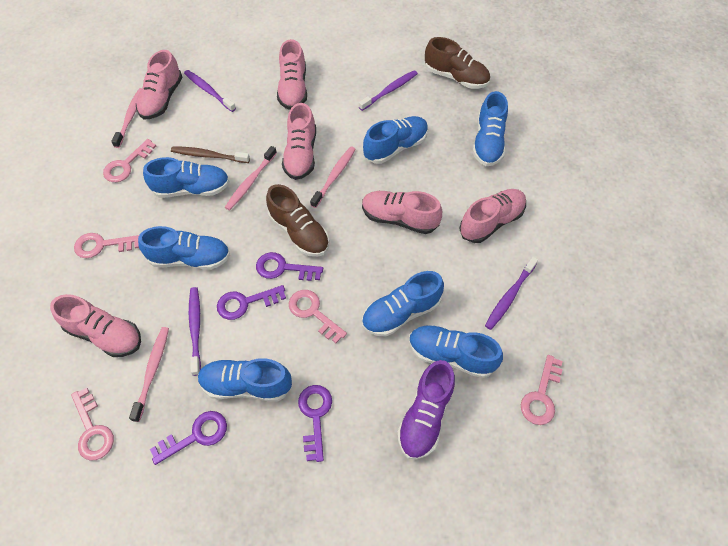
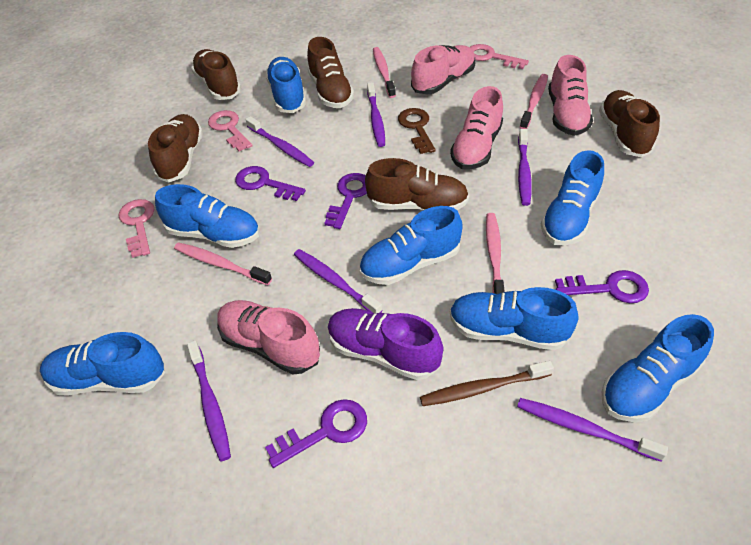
brown key: none = 0 -> [398,108,436,154] = 1
brown shoe: [266,184,330,257] [425,37,490,89] = 2 -> [148,114,203,183] [191,49,241,100] [307,37,354,108] [365,158,469,210] [599,90,660,157] = 5
pink key: [71,388,114,461] [74,233,139,258] [103,139,156,182] [289,290,347,343] [521,355,563,425] = 5 -> [118,199,154,258] [208,110,253,151] [469,44,529,69] = 3
pink shoe: [50,294,141,357] [136,50,182,119] [277,39,307,110] [282,103,316,180] [362,191,442,234] [459,189,526,243] = 6 -> [217,300,320,374] [411,45,476,94] [450,86,503,169] [548,55,593,136] = 4
purple toothbrush: [184,70,236,112] [189,287,201,376] [359,70,418,111] [485,256,538,330] = 4 -> [187,341,231,461] [246,116,314,167] [294,249,382,313] [367,82,385,147] [517,398,668,462] [518,129,532,206] = 6

